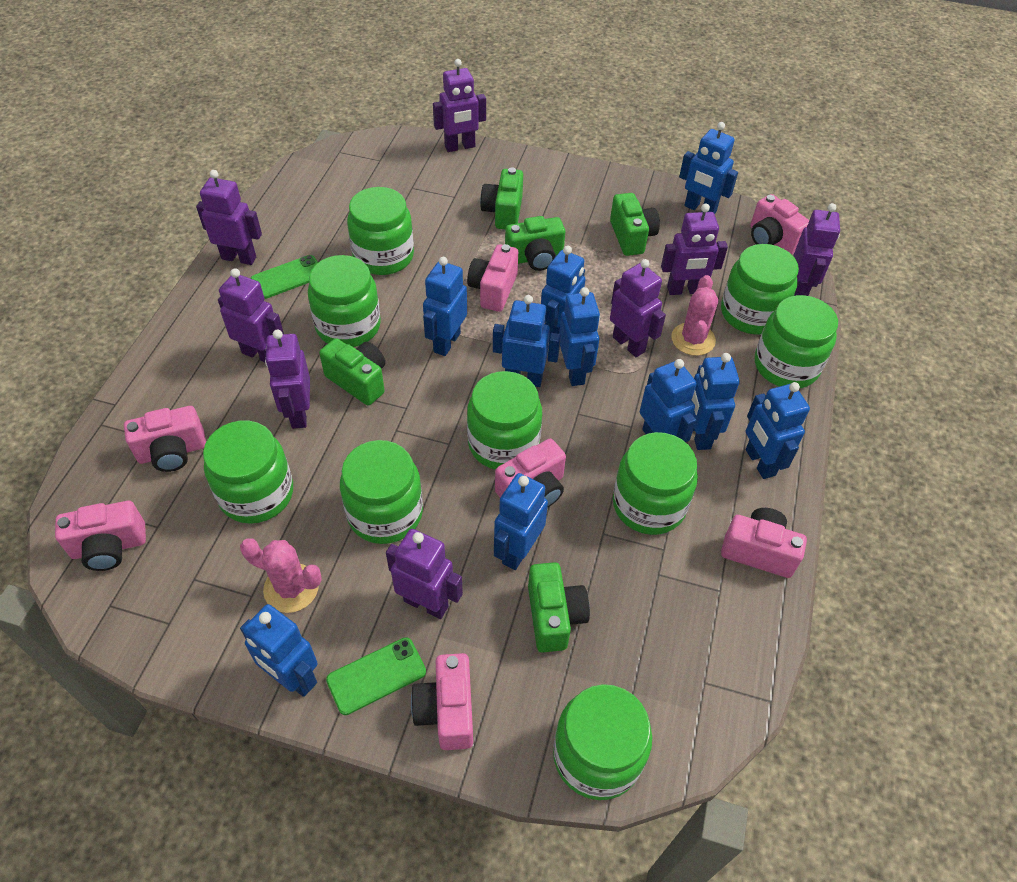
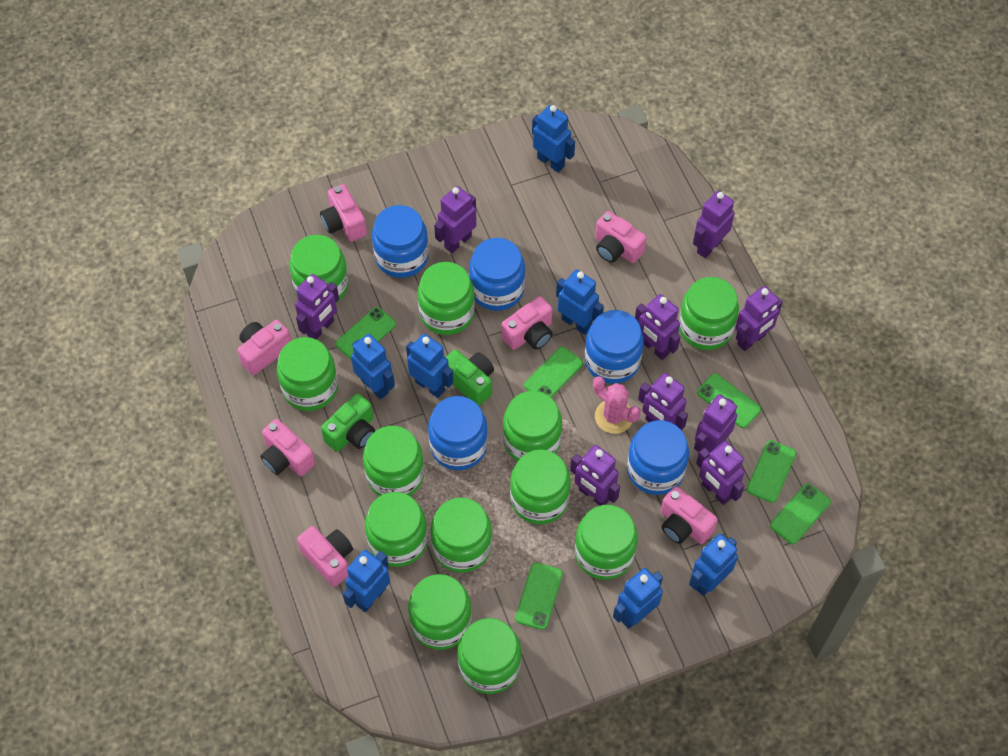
blue jar: none = 0 -> [372,205,429,278] [428,396,488,470] [469,238,525,311] [585,310,644,384] [627,420,689,495] = 5
blue robot: [240,604,318,697] [423,257,467,356] [493,295,561,387] [494,473,548,570] [541,246,585,338] [559,287,600,386] [640,359,697,442] [679,122,738,214] [691,353,740,450] [746,382,810,479] = 10 -> [343,550,390,612] [351,334,395,399] [406,334,453,398] [532,105,575,172] [556,269,604,335] [613,568,663,629] [689,534,738,596] = 7
green camera: [319,338,385,405] [480,167,523,229] [505,216,565,271] [528,562,590,652] [610,193,660,256] = 5 -> [321,393,375,452] [445,349,494,406] = 2
green jar: [203,421,293,524] [308,255,381,347] [340,440,423,544] [347,187,414,275] [467,371,542,470] [553,684,652,800] [613,432,698,535] [721,244,799,334] [755,295,838,388] = 9 -> [277,337,338,411] [289,235,349,303] [363,426,424,496] [365,492,428,567] [408,574,472,650] [418,262,475,335] [431,498,492,573] [458,618,521,694] [503,391,562,461] [510,449,571,524] [575,505,638,580] [679,277,739,350] = 12
green phone: [251,255,318,299] [326,637,426,715] = 2 -> [336,307,396,359] [515,563,563,630] [524,347,583,398] [697,373,761,428] [747,440,796,503] [770,483,831,544] = 6
pink cactus: [240,538,322,613] [671,275,718,356] = 2 -> [593,376,641,434] = 1
purple robot: [196,170,262,265] [218,268,284,362] [265,329,310,429] [386,529,463,619] [433,59,486,152] [610,259,666,357] [661,204,728,295] [793,203,840,296] = 8 -> [295,274,339,339] [434,186,476,253] [570,445,620,506] [635,294,680,360] [638,373,688,430] [693,191,735,258] [694,394,737,454] [696,441,745,505] [735,286,783,351] = 9

